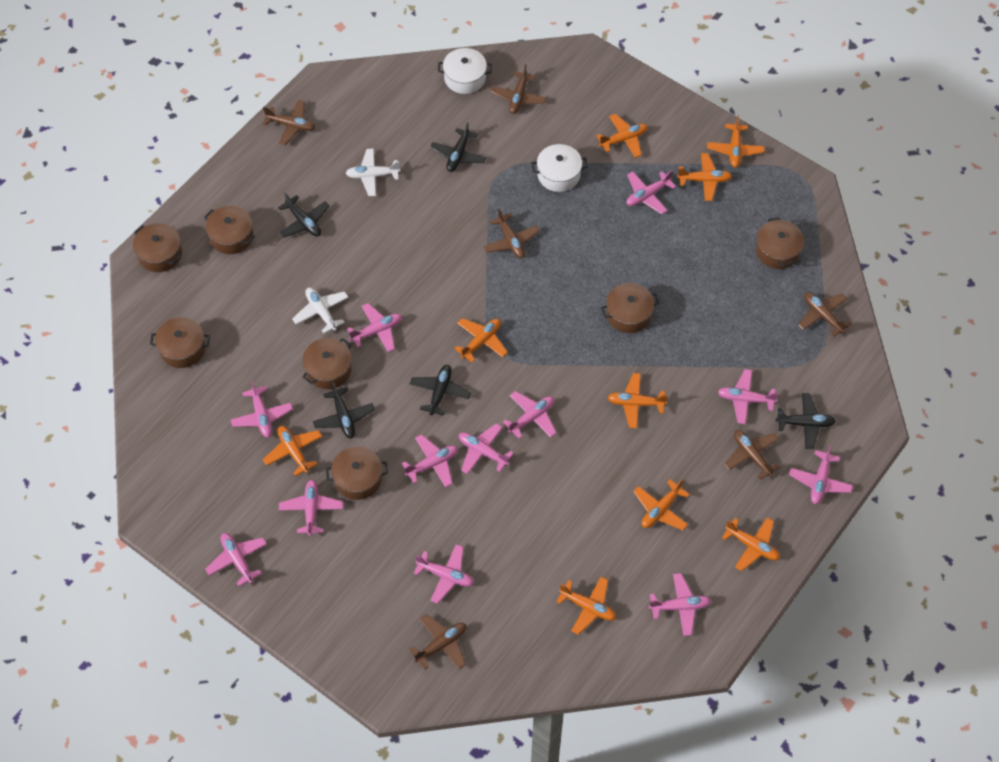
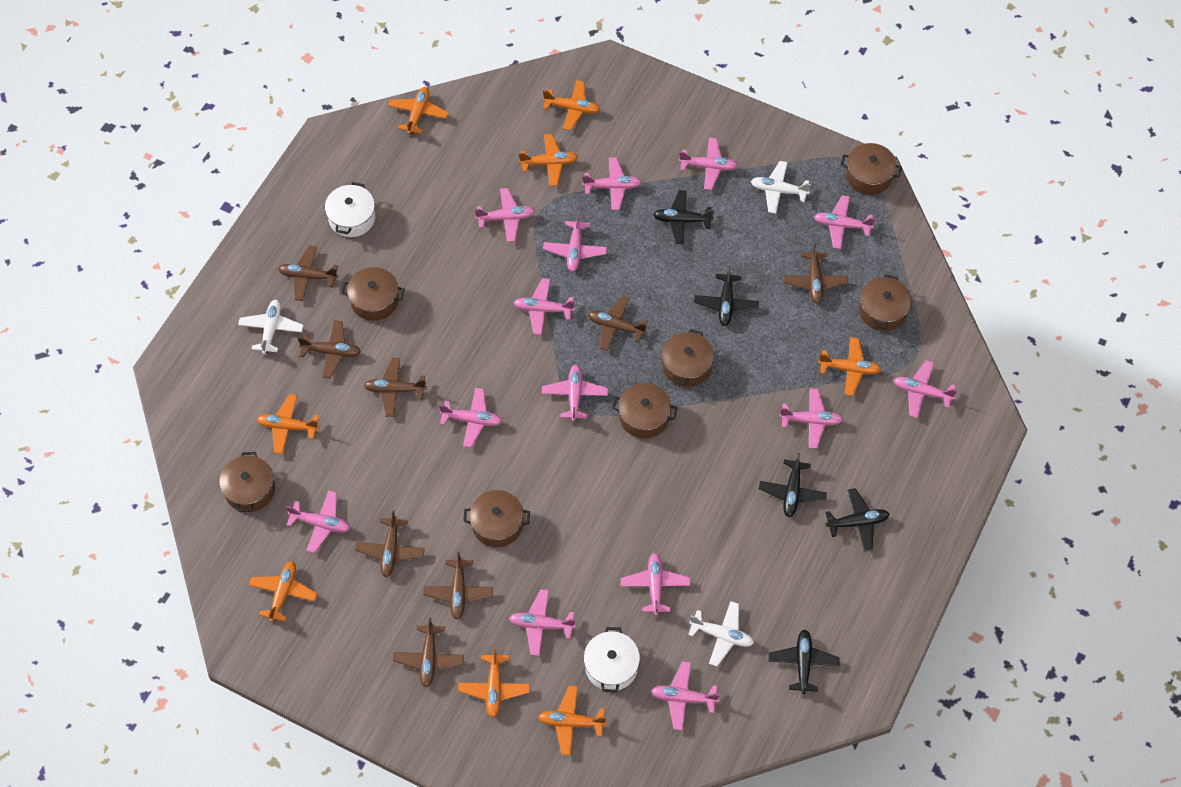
brown plane: [263,100,316,145] [409,614,466,670] [483,208,540,258] [491,64,547,114] [724,430,780,480] [798,292,852,337] = 6 -> [278,245,338,301] [297,320,361,378] [355,510,425,577] [364,358,427,417] [393,618,464,687] [423,552,493,619] [588,296,648,351] [783,243,848,303] = 8
orange plane: [263,426,322,476] [454,318,508,363] [556,577,616,635] [596,114,648,158] [607,373,668,428] [633,479,690,530] [677,153,732,201] [707,116,765,168] [722,517,780,571] = 9 -> [249,561,318,622] [257,394,319,454] [388,87,449,134] [458,647,530,718] [519,134,578,186] [538,685,606,756] [543,80,600,131] [818,337,881,396] = 8
pink plane: [205,533,267,586] [231,381,293,438] [279,480,343,536] [347,303,402,352] [401,435,458,487] [414,544,474,604] [459,423,514,474] [503,391,557,439] [626,170,676,214] [649,573,711,636] [718,369,779,424] [789,445,853,504] = 12 -> [286,490,350,553] [439,388,502,448] [475,188,535,242] [509,589,576,656] [514,278,575,335] [542,365,608,421] [543,213,607,272] [582,157,642,210] [621,553,690,615] [651,661,720,731] [679,138,738,190] [779,388,843,449] [814,195,876,249] [893,360,958,418] = 14
white plane: [292,288,348,334] [346,149,401,196] = 2 -> [238,300,304,354] [688,601,754,666] [751,161,811,214] = 3

